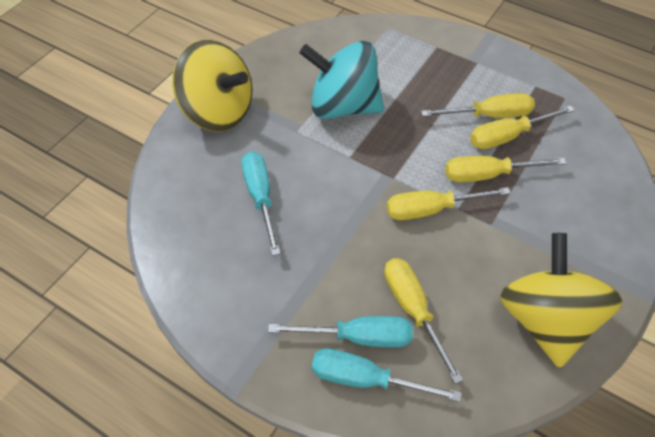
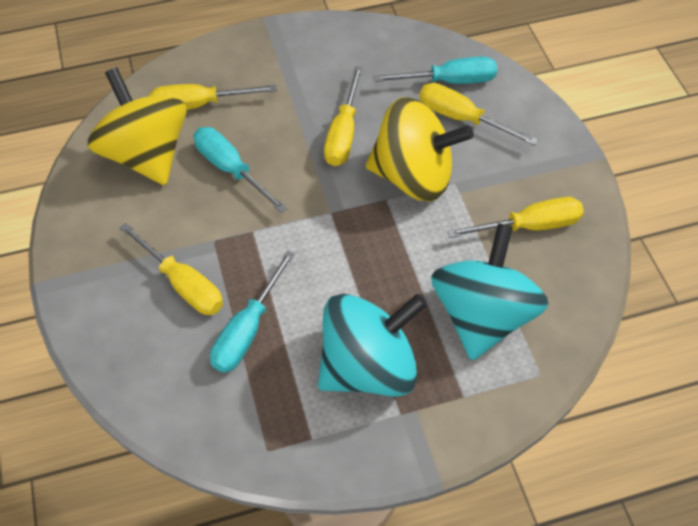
turquoise spinning top: [299,41,384,119] = 1 -> [318,294,427,397] [431,223,549,360] = 2

